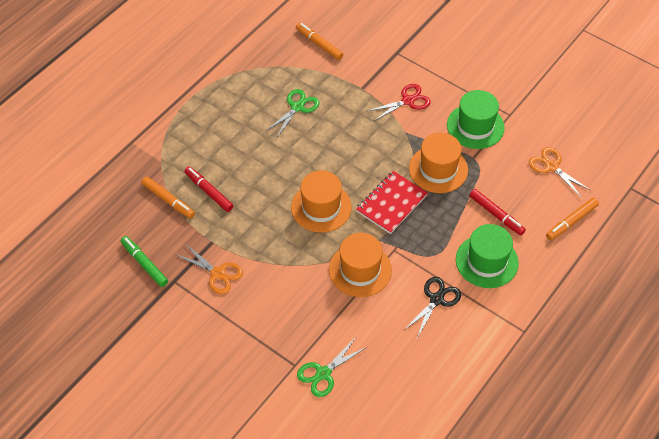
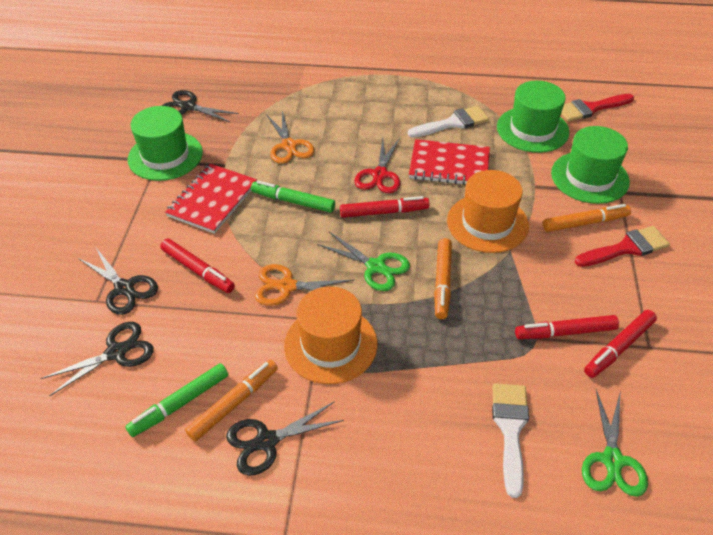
black scissors: [404,277,461,338] = 1 -> [41,322,154,396] [78,248,158,315] [162,90,239,123] [226,401,344,476] = 4
green hat: [447,90,505,149] [456,224,519,288] = 2 -> [128,106,203,181] [497,81,570,153] [551,126,630,204] = 3
green marker: [121,236,168,287] = 1 -> [125,363,228,437] [251,181,335,213] = 2
orange hat: [291,170,352,232] [329,233,392,297] [409,133,468,193] = 3 -> [284,287,377,384] [447,170,529,253] = 2
red brush: none = 0 -> [561,94,634,122] [575,226,670,267] = 2
red marker: [184,167,233,212] [469,189,526,235] = 2 -> [160,239,235,293] [340,196,429,218] [515,315,619,339] [584,310,657,378] = 4
red notebook: [356,171,428,234] = 1 -> [165,164,257,234] [409,139,490,185] = 2
white brush: none = 0 -> [408,106,489,138] [492,383,529,498] = 2

